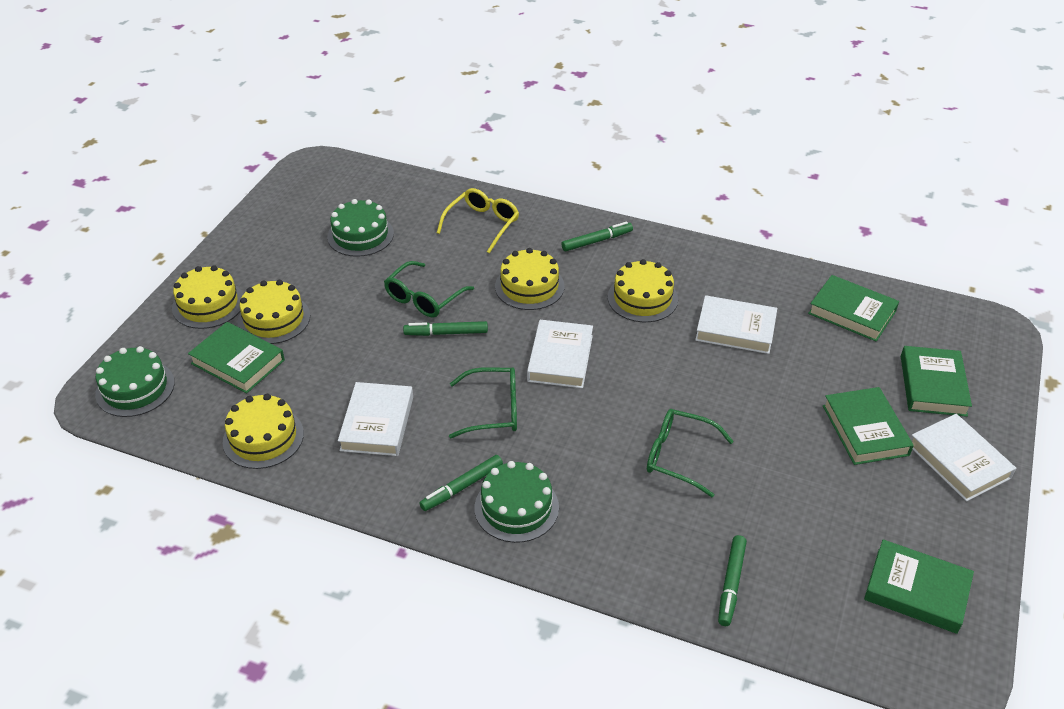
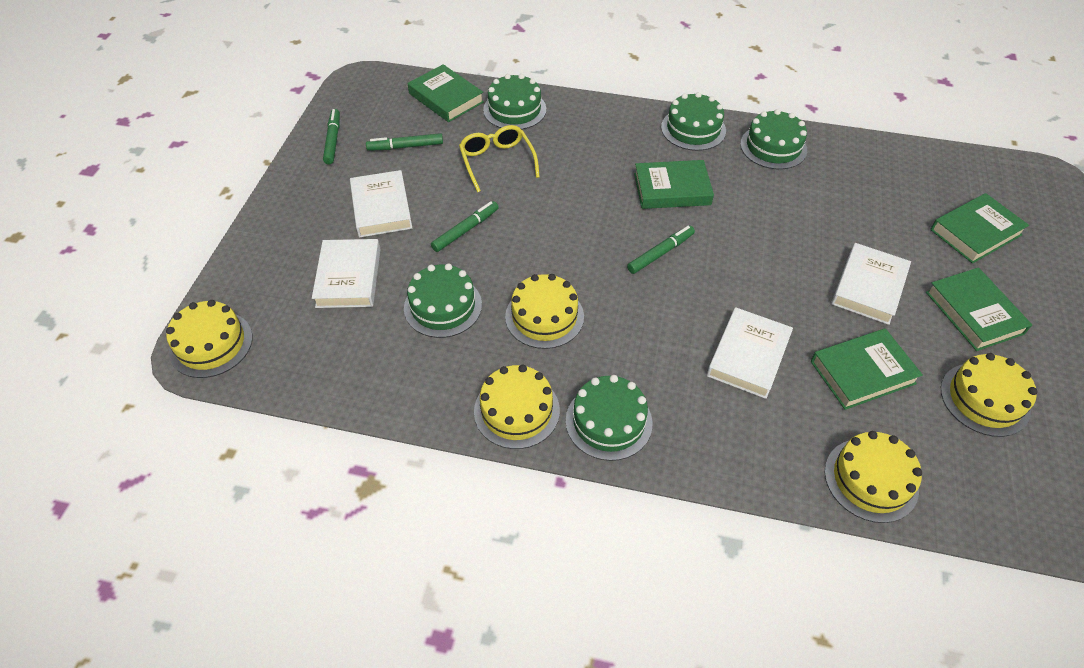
green cake: [95,346,175,417] [327,199,394,257] [474,461,559,543] = 3 -> [404,264,482,338] [483,74,546,130] [566,375,653,461] [661,92,726,151] [740,109,807,169] = 5
green glasses: [384,261,474,318] [449,367,517,438] [647,409,734,498] = 3 -> none = 0

